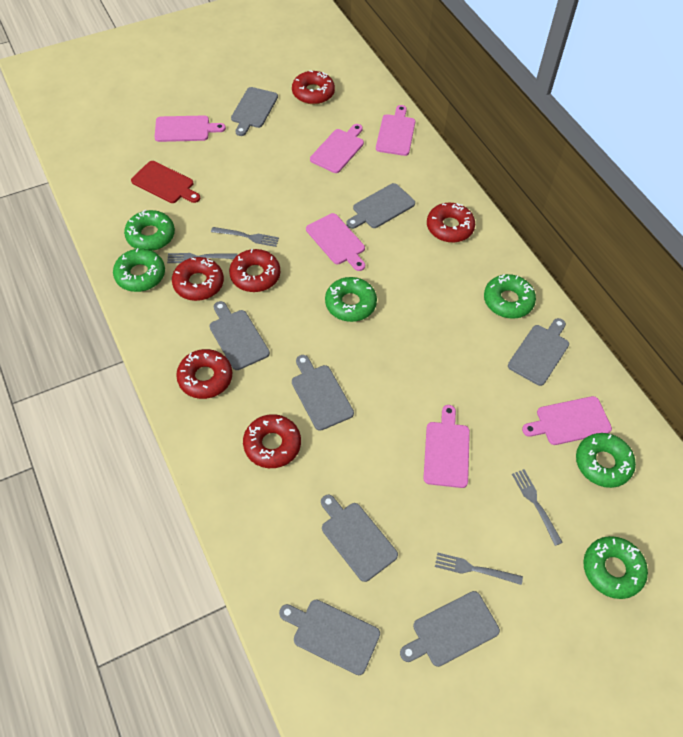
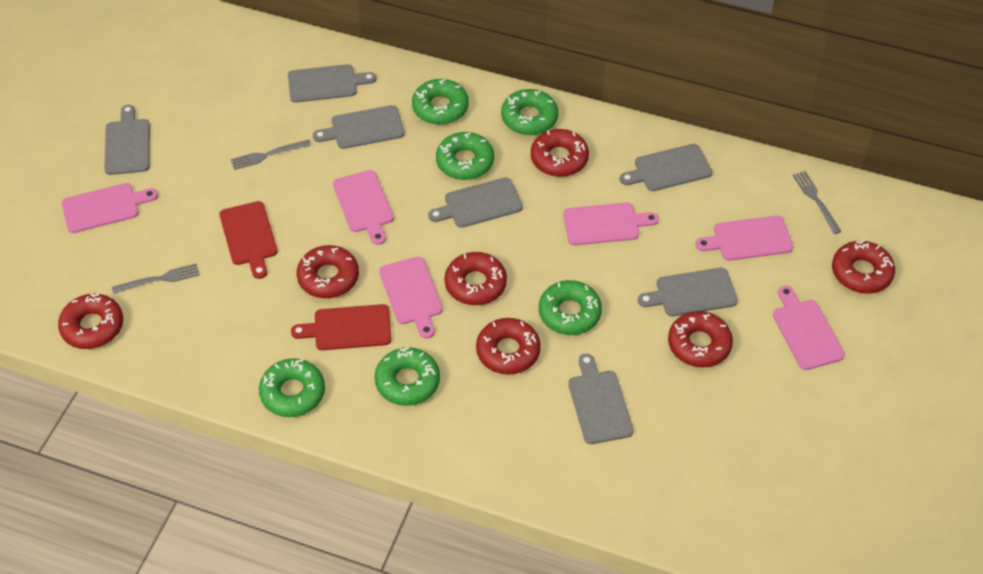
grey cutting board: [209,301,270,370] [231,87,278,136] [279,599,380,675] [292,355,354,431] [321,495,398,582] [346,183,415,229] [400,591,500,667] [508,318,569,386] = 8 -> [104,105,150,175] [288,64,376,103] [313,105,404,149] [428,177,523,228] [568,354,634,444] [620,144,712,191] [638,268,738,316] = 7
grey fork: [167,253,238,263] [211,227,279,247] [435,553,523,585] [512,469,563,546] = 4 -> [112,263,200,294] [231,140,311,170] [793,171,842,234] = 3
red cutting board: [131,161,200,203] = 1 -> [219,201,278,279] [291,304,391,350] = 2
red donut: [172,257,224,301] [176,349,232,399] [229,249,280,292] [243,414,301,468] [292,70,335,104] [427,203,475,243] = 6 -> [58,294,123,349] [297,245,359,298] [445,252,507,305] [476,318,541,375] [531,129,589,177] [668,311,733,368] [832,240,895,294] = 7

